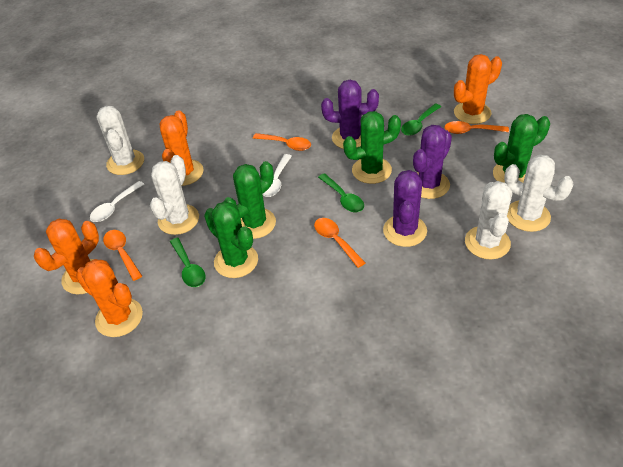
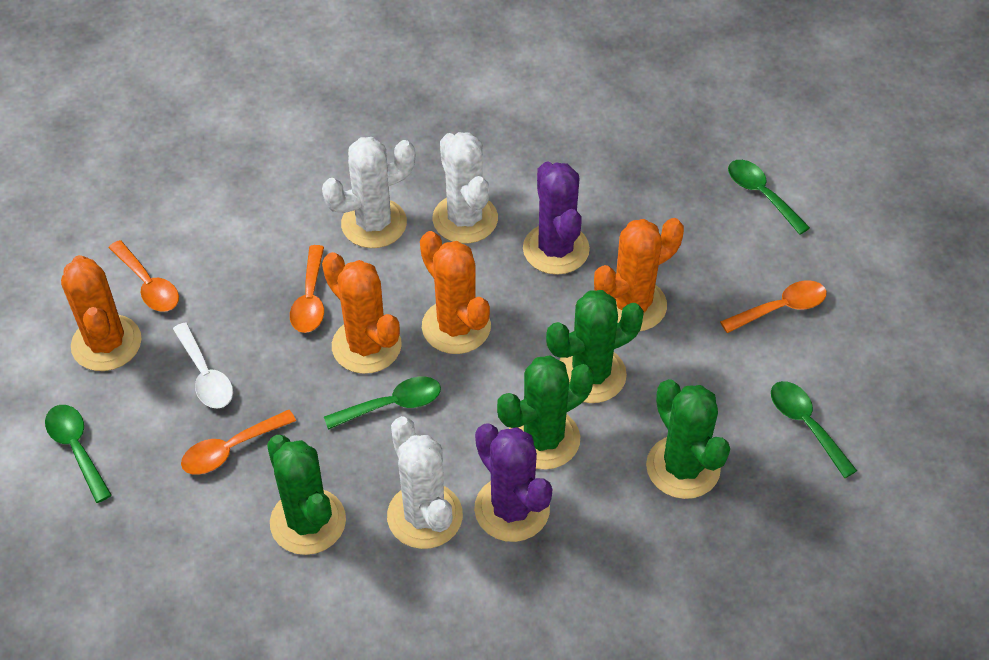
green spoon: [170,238,205,287] [318,173,364,212] [401,104,441,136] = 3 -> [45,405,112,503] [324,377,441,430] [728,160,810,235] [771,381,857,478] = 4
purple cactus: [321,80,379,149] [383,170,427,247] [413,125,452,199] = 3 -> [474,424,552,542] [523,162,590,275] = 2
white cactus: [96,106,144,175] [150,155,199,235] [465,181,512,260] [504,154,574,232] = 4 -> [322,137,415,248] [387,416,463,549] [432,132,498,244] = 3
white spoon: [90,181,145,222] [263,154,292,197] = 2 -> [173,322,233,408] = 1

